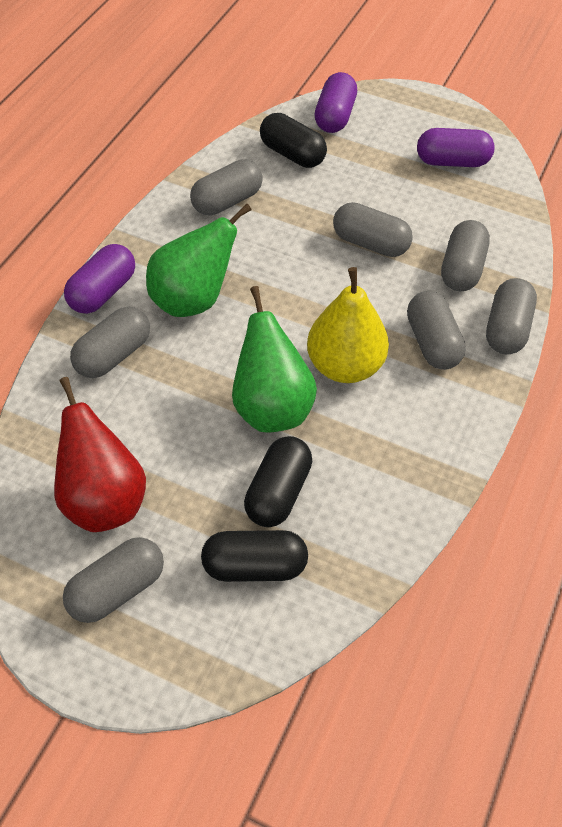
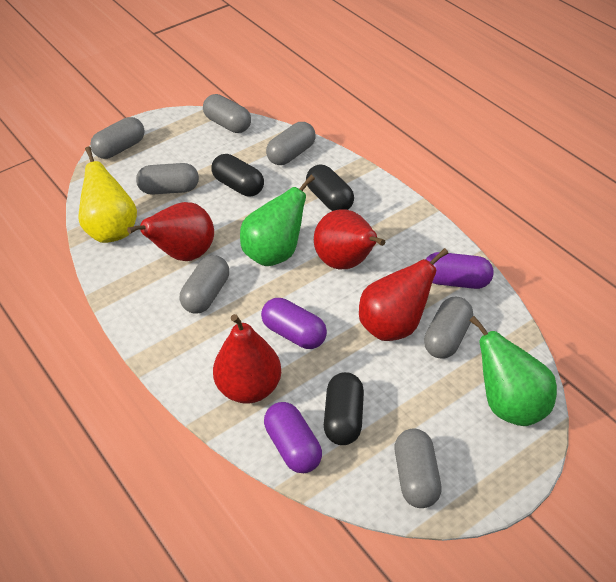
red pear: [54,377,146,532] = 1 -> [127,202,214,261] [213,314,281,403] [314,210,385,269] [359,248,448,341] = 4

